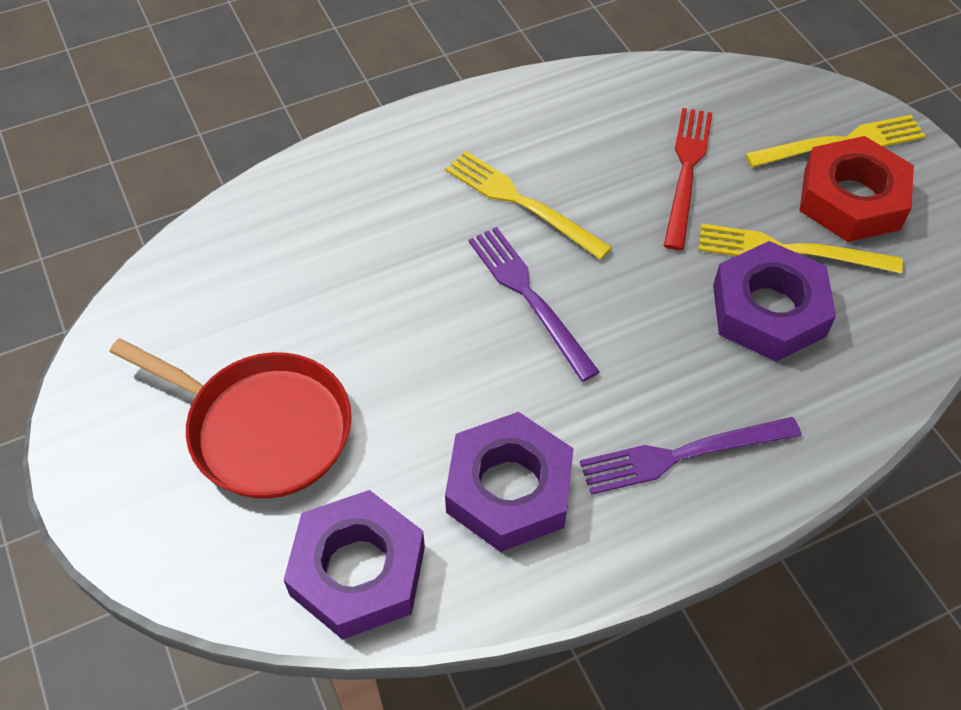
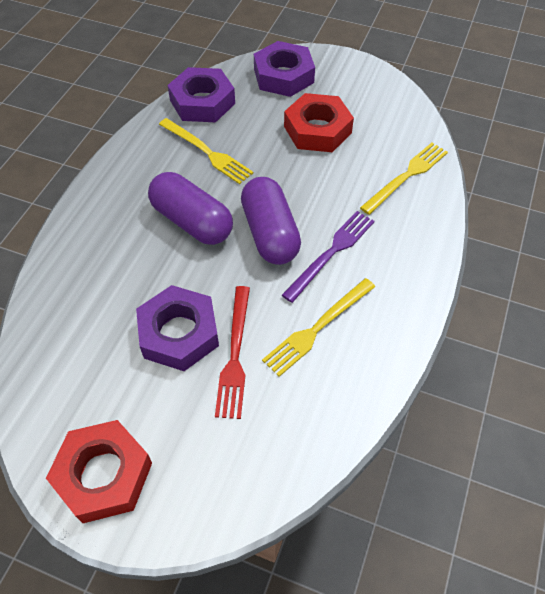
purple capsule: none = 0 -> [148,172,233,245] [241,177,301,265] = 2
purple fork: [468,227,600,382] [580,417,801,495] = 2 -> [282,211,375,303] = 1
red nut: [799,136,914,242] = 1 -> [46,420,152,523] [284,93,354,152] = 2
red pan: [110,338,352,499] = 1 -> none = 0

